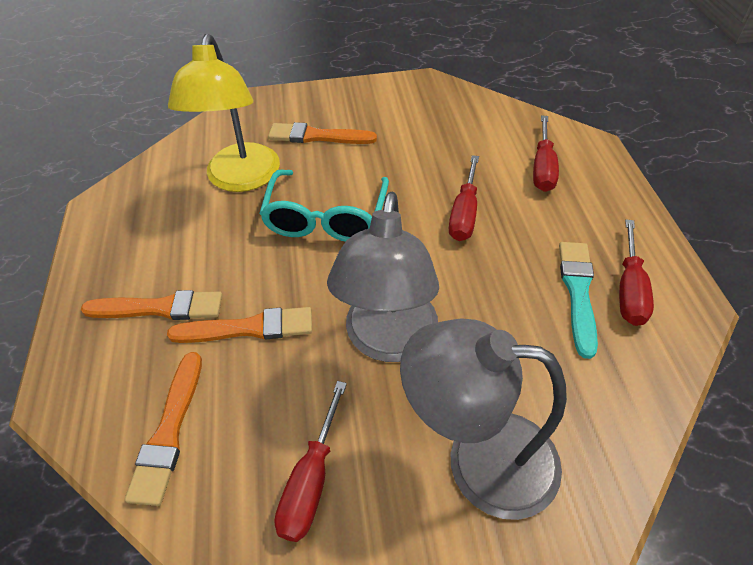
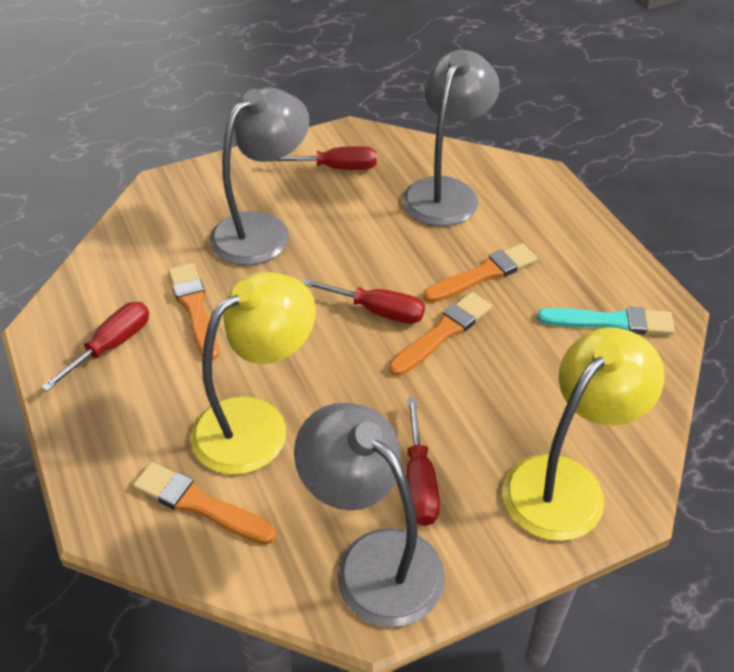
grey lamp: [327,192,439,362] [400,318,567,520] = 2 -> [210,87,310,265] [294,403,445,627] [403,50,500,226] = 3
turquoise glasses: [259,169,389,242] = 1 -> none = 0
yellow lamp: [168,34,280,192] = 1 -> [191,272,316,475] [503,327,664,541] = 2

